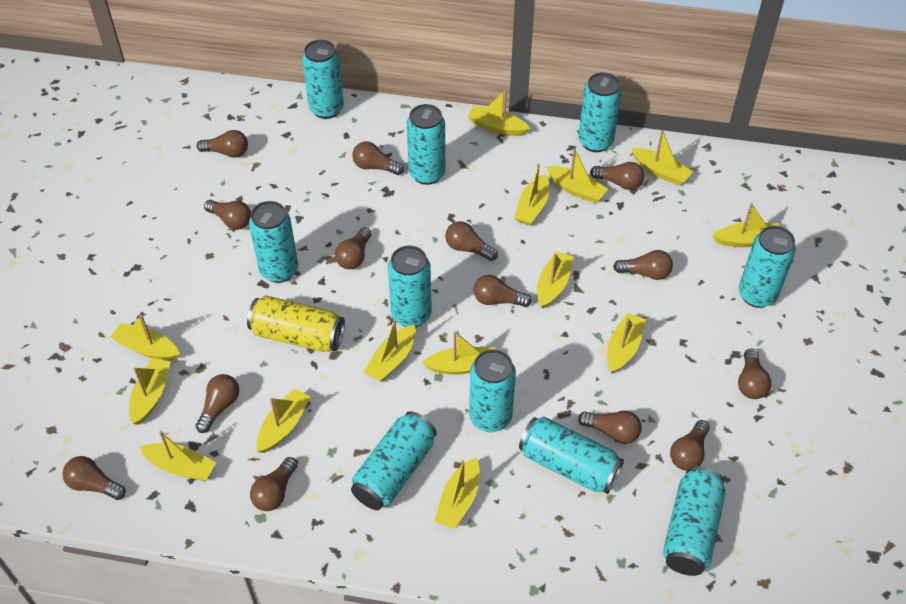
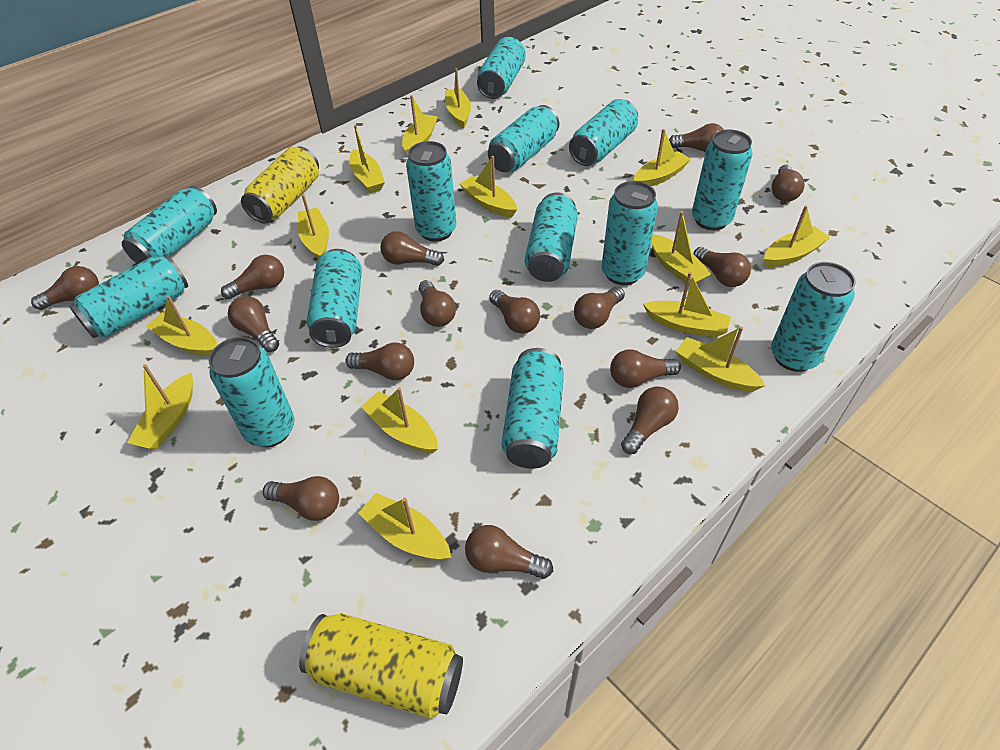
brown light bulb: [62,456,126,500] [195,374,239,433] [197,130,248,158] [204,200,251,230] [250,457,298,511] [335,227,371,269] [352,141,404,175] [445,221,498,261] [473,275,532,307] [578,411,642,444] [590,162,644,190] [613,250,673,280] [670,420,710,471] [738,348,771,399] = 14 -> [31,266,99,310] [221,255,284,299] [228,296,279,352] [263,476,339,521] [345,343,414,380] [380,231,444,266] [419,280,456,327] [465,525,553,579] [489,290,540,334] [574,287,625,329] [610,349,681,388] [621,387,679,454] [669,123,724,153] [693,247,751,287] [771,165,805,202] = 15
turquoise can: [249,201,298,283] [302,40,344,119] [351,411,437,510] [388,246,432,327] [407,104,445,185] [469,349,516,432] [519,417,624,494] [578,72,622,152] [663,466,726,576] [739,226,796,308] = 10 -> [70,254,188,338] [122,186,217,264] [209,337,294,447] [307,249,362,348] [406,141,456,242] [477,37,526,99] [488,105,559,173] [502,348,564,469] [525,192,578,282] [569,99,638,166] [601,181,658,285] [692,129,753,230] [771,262,856,372] = 13
yellow can: [247,295,345,352] = 1 -> [241,147,319,224] [299,613,463,719] = 2

